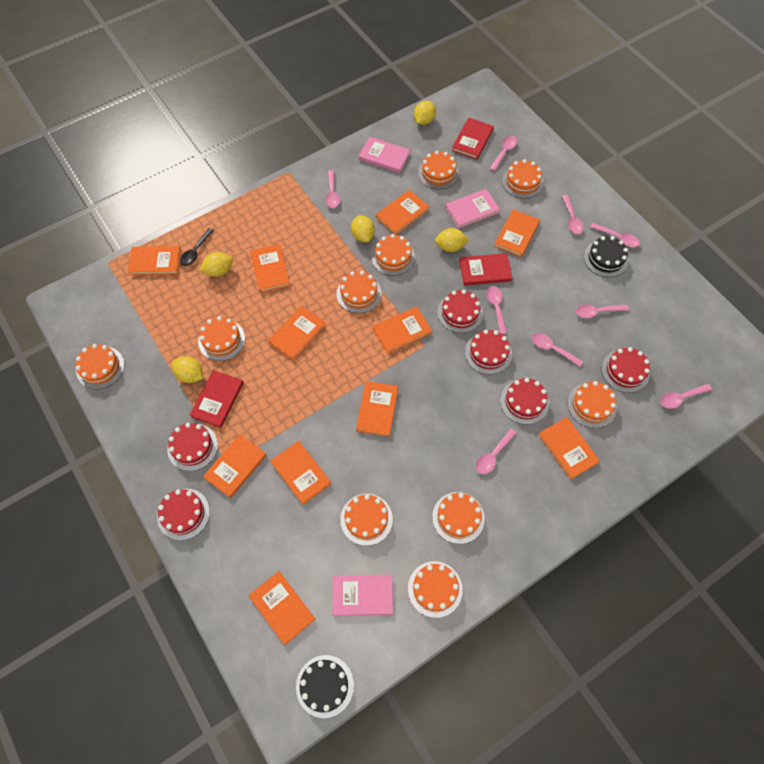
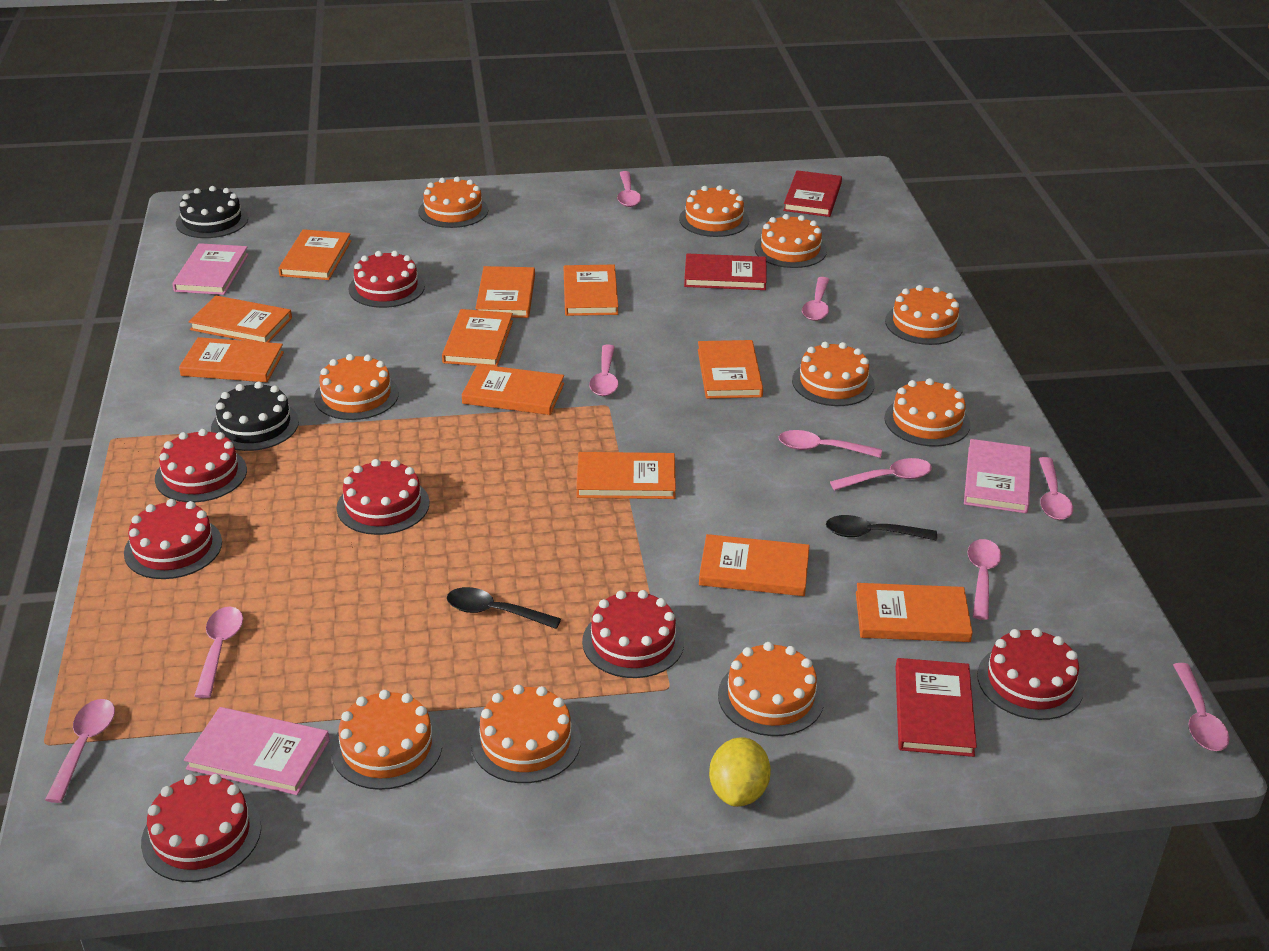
black spoon: [180,228,214,266] = 1 -> [447,587,561,629] [826,515,937,541] = 2
pink spoon: [325,170,340,208] [476,428,516,474] [486,286,507,334] [490,136,517,171] [532,333,583,367] [562,195,584,234] [576,304,629,318] [590,223,640,247] [660,384,712,409] = 9 -> [45,699,115,803] [194,607,243,698] [589,345,619,396] [617,171,641,207] [779,430,882,458] [802,277,830,321] [830,458,932,490] [967,539,1002,620] [1039,457,1073,520] [1173,663,1229,751] = 10
red cake: [157,489,210,540] [167,423,218,471] [437,290,483,333] [465,330,512,374] [500,378,549,425] [602,347,650,393] = 6 -> [124,499,222,579] [141,774,261,882] [155,429,247,502] [337,459,430,535] [349,251,425,308] [582,590,684,678] [977,628,1084,720] = 7
yellow lemon: [172,356,203,383] [199,252,233,277] [351,215,375,243] [414,101,436,125] [435,228,469,252] = 5 -> [709,737,771,807] = 1

